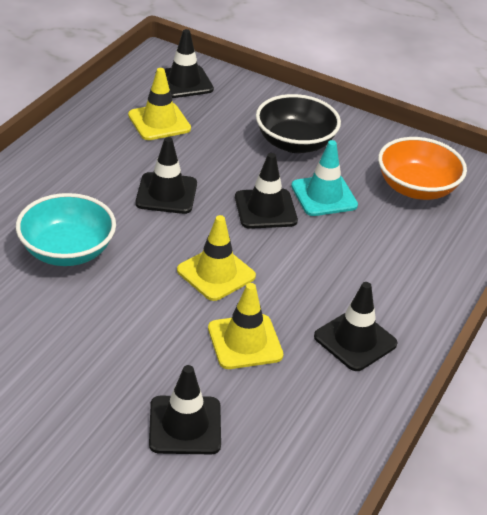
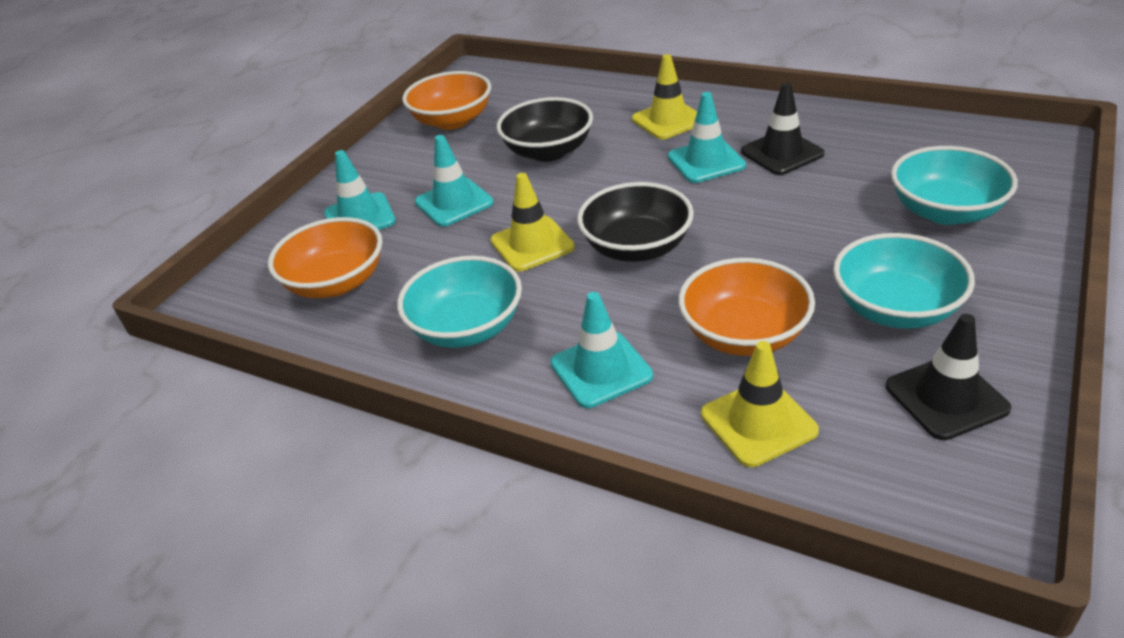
black bowl: [256,94,341,153] = 1 -> [497,97,593,162] [577,182,694,262] = 2
black traffic cone: [135,137,197,214] [149,365,221,454] [165,29,214,98] [235,153,298,229] [314,282,398,371] = 5 -> [741,83,824,175] [886,314,1012,440] = 2
orange bowl: [378,137,467,200] = 1 -> [268,217,382,298] [402,71,491,130] [678,258,815,356] = 3
turquoise bowl: [16,193,116,266] = 1 -> [397,256,522,348] [833,233,975,329] [891,146,1018,225] = 3
turquoise traffic cone: [291,140,358,216] = 1 -> [324,150,396,230] [415,135,494,227] [550,292,653,408] [668,92,746,183] = 4

